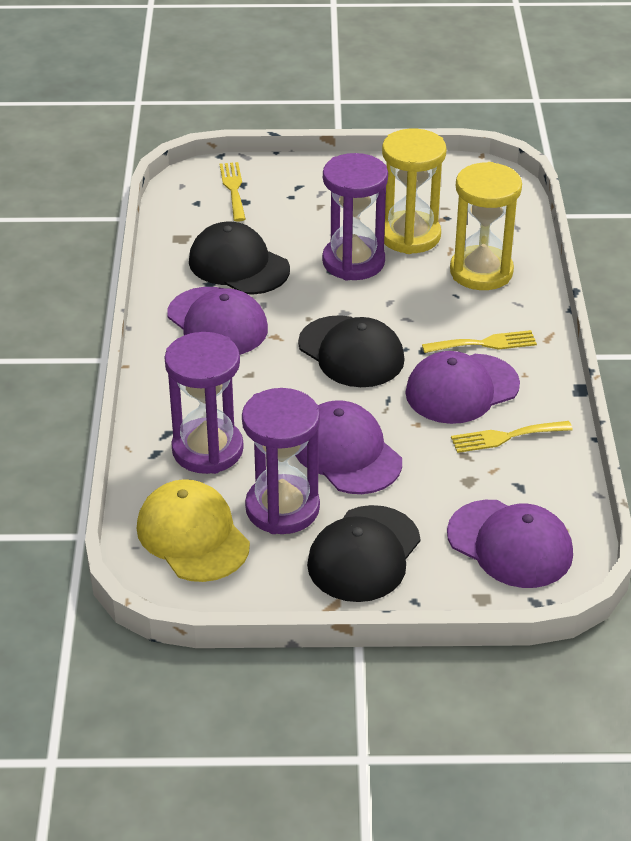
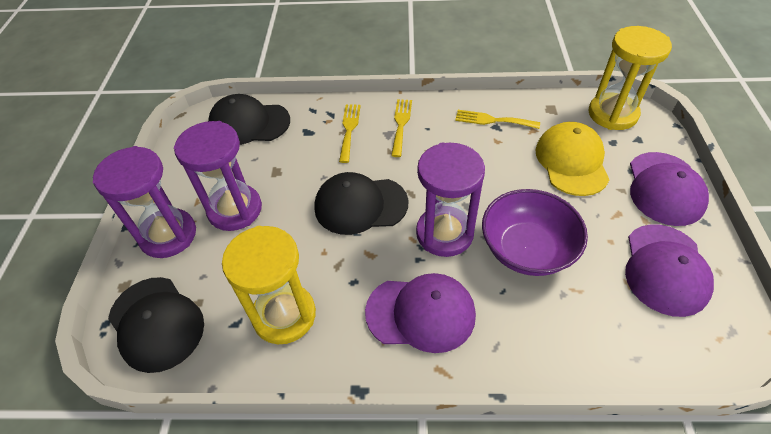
purple bowl: none = 0 -> [482,189,588,276] = 1
purple cap: [167,287,268,355] [295,400,402,494] [405,351,520,424] [447,500,573,588] = 4 -> [365,273,476,353] [625,224,714,317] [630,152,709,226] = 3

